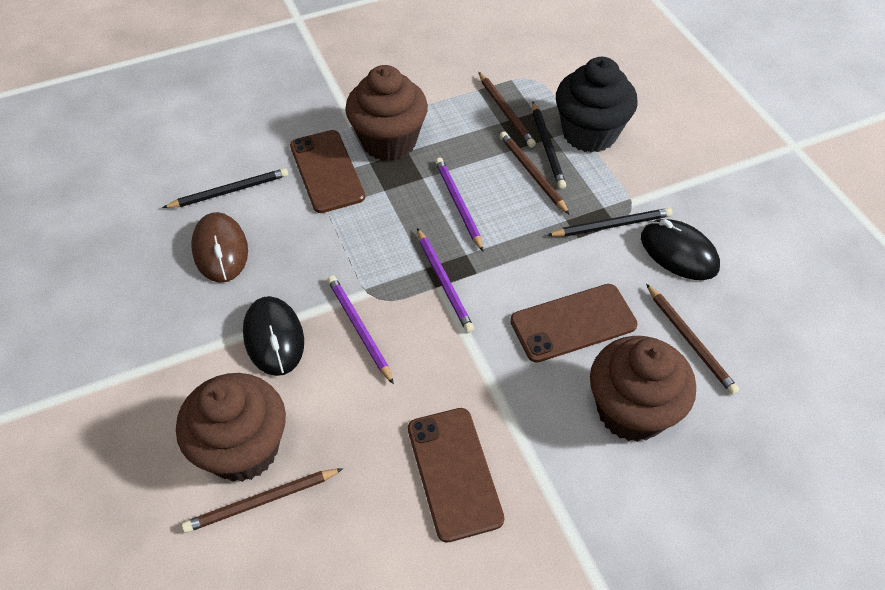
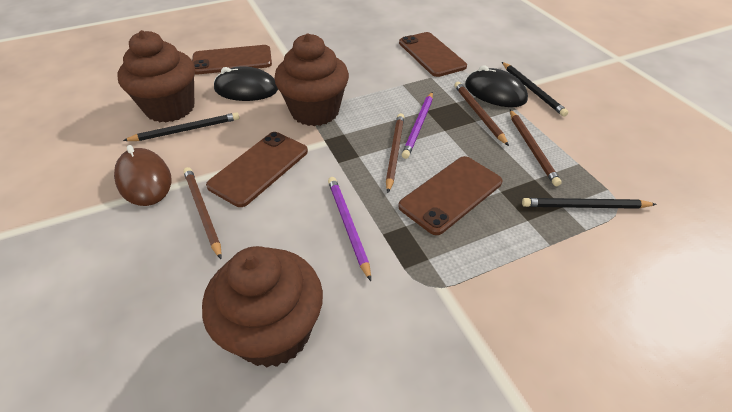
black cupcake: [556,57,638,153] = 1 -> none = 0
brown phone: [290,130,365,213] [408,408,504,543] [510,284,637,363] = 3 -> [192,45,272,75] [206,132,308,207] [398,156,502,235] [399,32,467,77] = 4
purple pencil: [327,275,394,384] [417,228,474,333] [435,158,483,251] = 3 -> [328,177,371,281] [402,92,433,159] = 2

